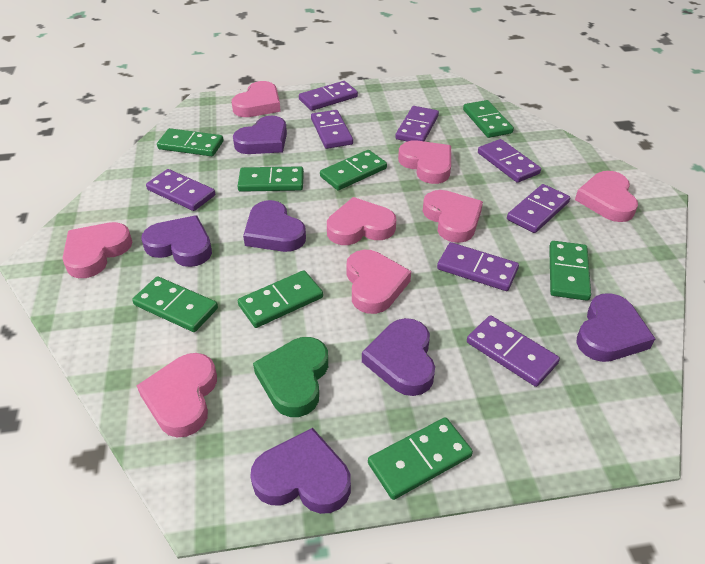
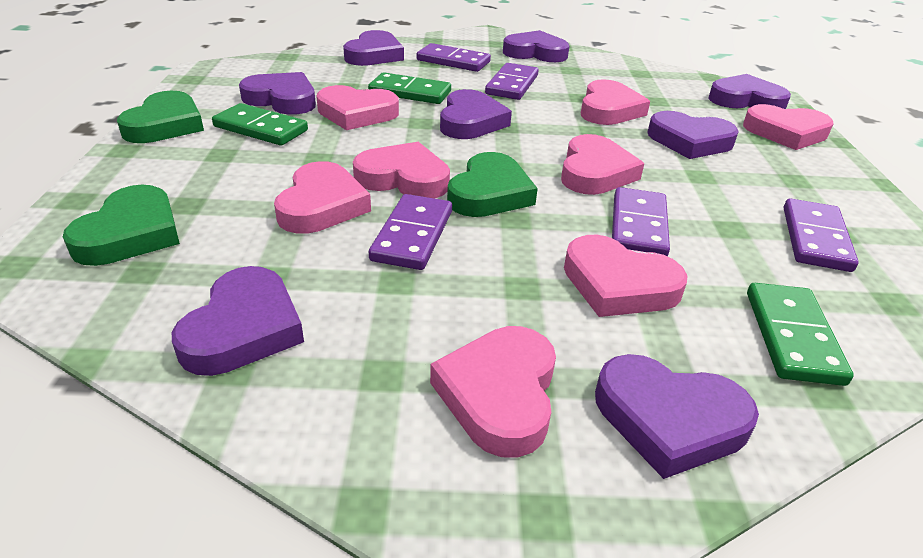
green domino: [132,276,218,332] [157,128,223,156] [238,166,304,192] [238,270,323,328] [320,150,387,190] [368,417,473,500] [463,100,514,138] [549,241,591,301] = 8 -> [212,103,308,146] [368,72,451,104] [747,283,854,386] = 3
green heart: [253,337,328,417] = 1 -> [63,185,180,266] [117,91,204,143] [447,152,538,217] = 3
purple domino: [146,169,215,211] [299,81,358,111] [311,110,353,149] [395,106,439,142] [437,242,519,291] [467,315,560,387] [478,139,541,183] [507,184,570,233] = 8 -> [369,194,452,270] [417,43,491,72] [485,63,539,100] [612,187,670,256] [784,198,859,272] = 5
purple heart: [141,215,212,267] [233,116,287,154] [243,200,306,252] [250,428,351,514] [362,318,435,396] [576,293,655,362] = 6 -> [172,266,304,376] [239,72,316,115] [343,30,404,66] [440,89,512,139] [503,30,569,62] [595,354,759,479] [647,111,739,159] [708,74,791,109] = 8

